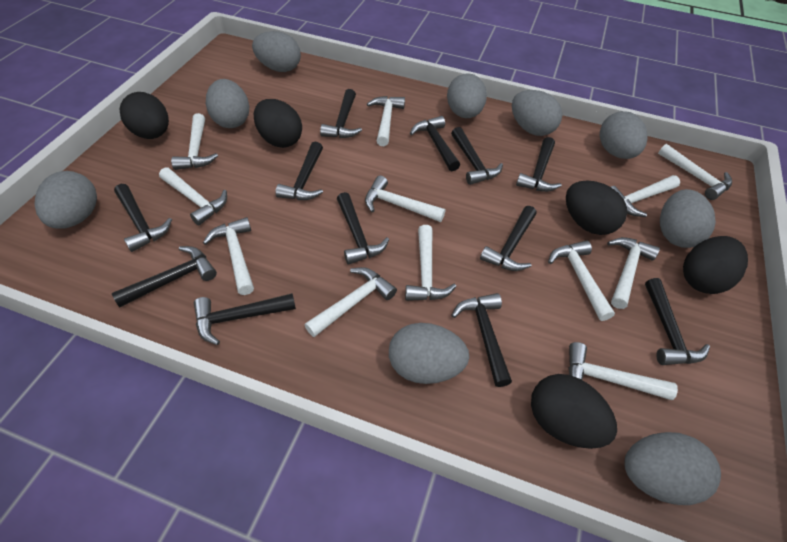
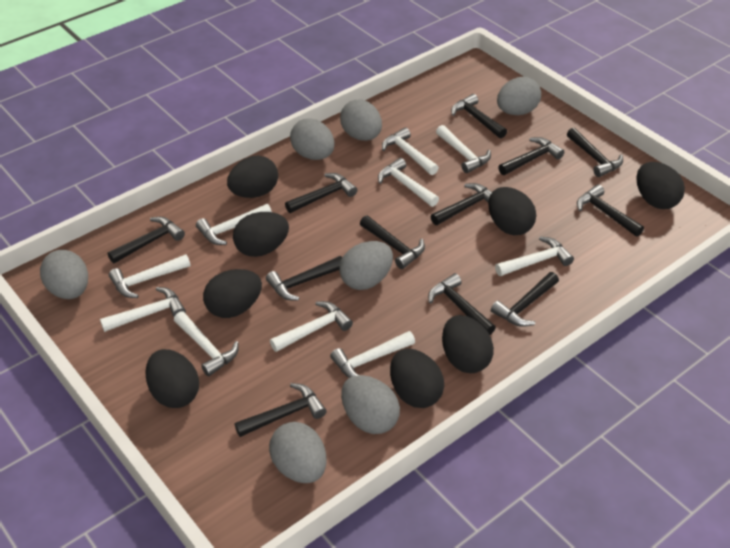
black egg: [119,92,169,139] [254,99,302,148] [531,374,617,449] [566,181,627,235] [683,236,748,294] = 5 -> [145,349,199,408] [203,269,262,318] [227,156,278,198] [233,212,289,257] [390,349,444,408] [442,315,494,373] [488,187,536,235] [637,162,685,209] = 8
grey egg: [34,171,97,229] [206,79,249,128] [252,31,301,72] [389,323,469,384] [447,73,487,118] [512,90,562,136] [600,111,648,159] [624,432,721,505] [660,189,716,248] = 9 -> [40,250,88,299] [269,422,327,483] [290,118,335,160] [339,241,393,290] [340,99,382,141] [341,375,400,434] [497,77,541,115] = 7
white hammer: [159,167,227,225] [171,113,218,170] [203,217,254,295] [305,267,397,337] [365,176,445,222] [367,96,405,146] [405,225,456,301] [548,240,615,321] [569,342,678,400] [607,237,660,309] [611,175,680,217] [658,144,732,200] = 12 -> [100,287,186,332] [109,254,190,298] [174,311,239,376] [196,204,272,245] [270,301,353,352] [330,331,415,378] [378,158,439,207] [382,127,439,175] [436,125,491,173] [495,237,574,276] = 10

